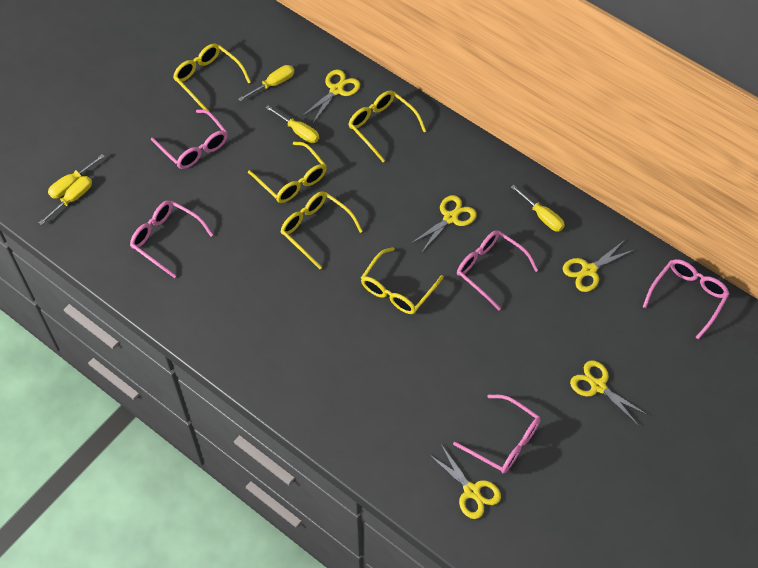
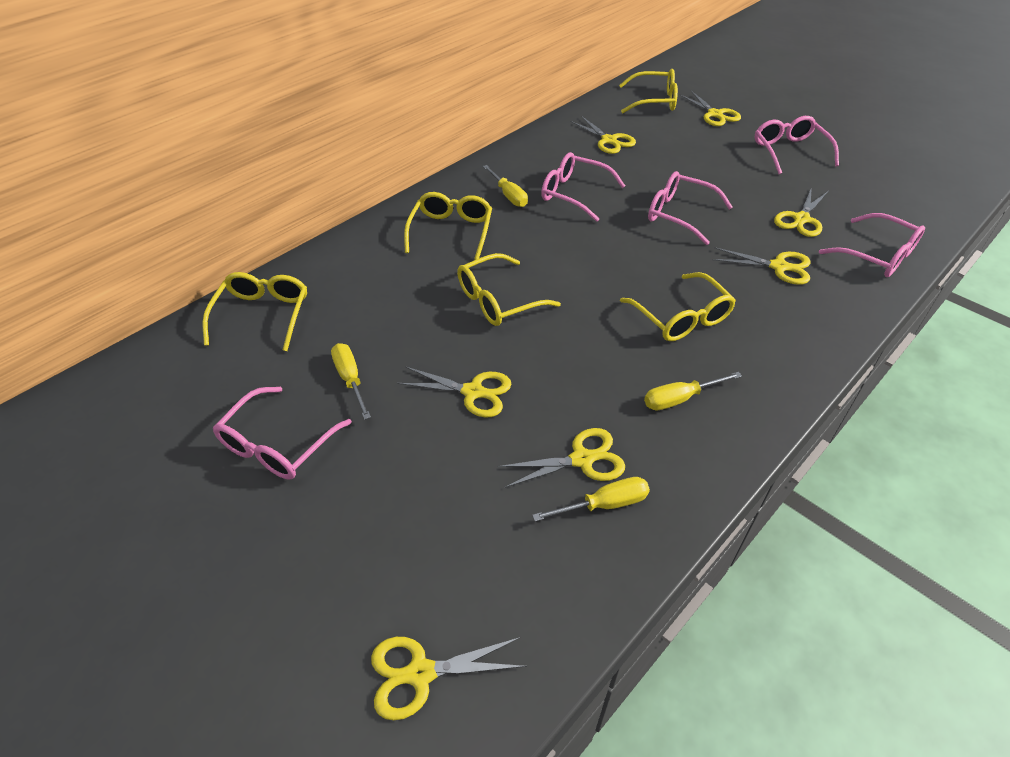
yellow scissors: [301,69,360,124] [410,195,477,253] [429,445,501,519] [563,240,634,292] [570,360,648,425] = 5 -> [371,637,527,720] [397,366,512,418] [498,428,625,488] [570,116,636,154] [679,91,741,126] [712,247,811,285] [774,187,828,237] = 7
yellow screwdriver: [39,176,92,225] [48,154,105,199] [238,65,294,101] [265,106,319,143] [511,185,565,232] = 5 -> [331,343,371,420] [483,165,528,207] [532,477,650,522] [644,372,742,410] = 4

